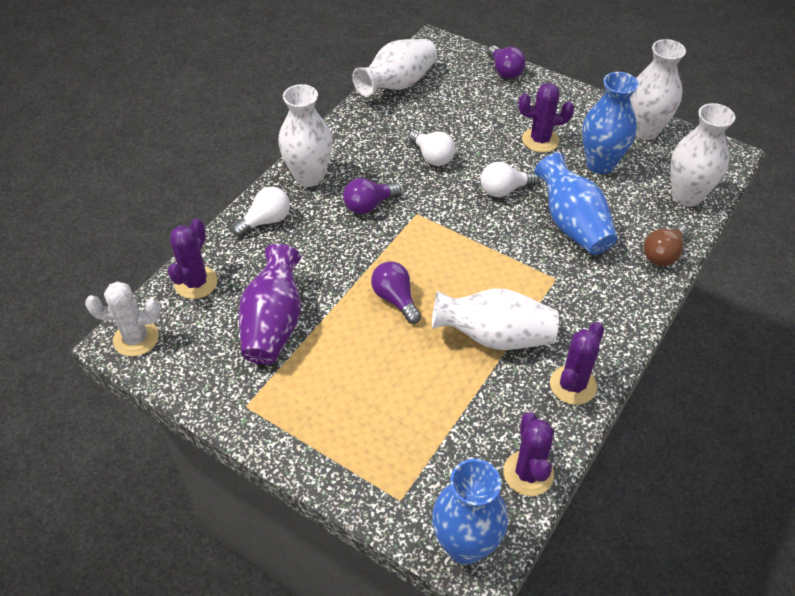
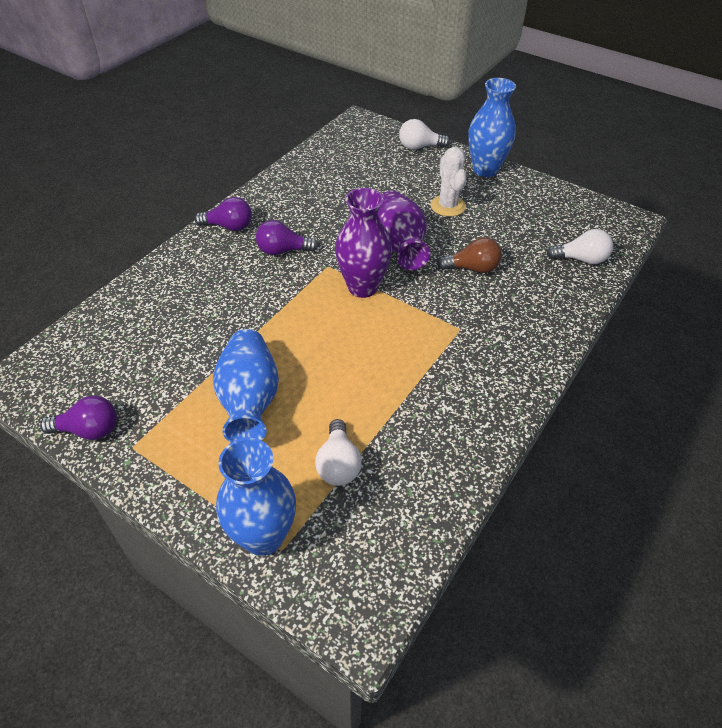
purple cactus: [168,219,218,299] [503,412,554,496] [519,83,574,152] [550,322,604,405] = 4 -> none = 0
purple vase: [239,244,301,365] = 1 -> [335,188,392,298] [378,190,431,270] = 2
white vase: [278,84,332,187] [352,39,437,97] [432,289,559,350] [630,39,686,140] [671,103,735,207] = 5 -> none = 0

